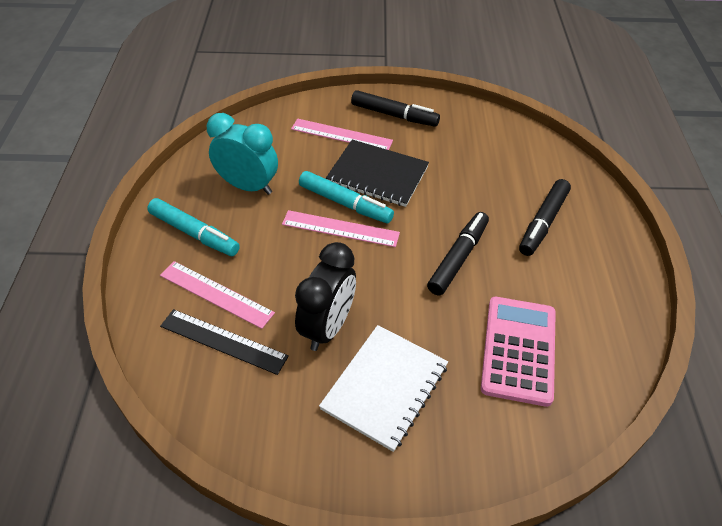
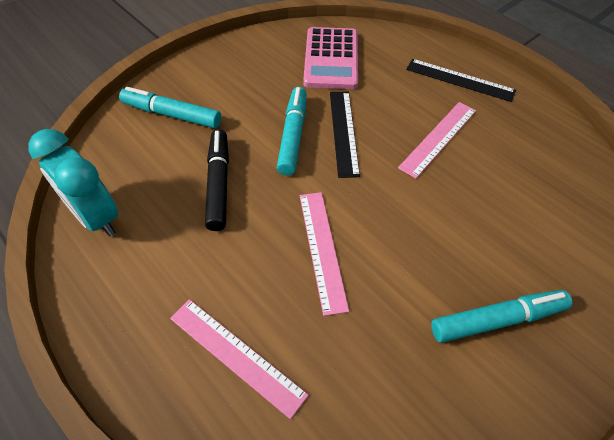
black clock: [295,242,356,351] = 1 -> none = 0
black marker: [351,90,440,127] [427,212,489,295] [519,179,571,256] = 3 -> [205,129,229,231] = 1
black notebook: [326,140,429,207] = 1 -> none = 0
black ruler: [160,309,289,375] = 1 -> [330,92,360,178] [406,59,516,102] = 2
turquoise marker: [147,198,240,256] [299,171,394,223] = 2 -> [119,87,221,128] [277,87,306,176] [431,290,572,343] = 3
white notebook: [319,325,448,452] = 1 -> none = 0

